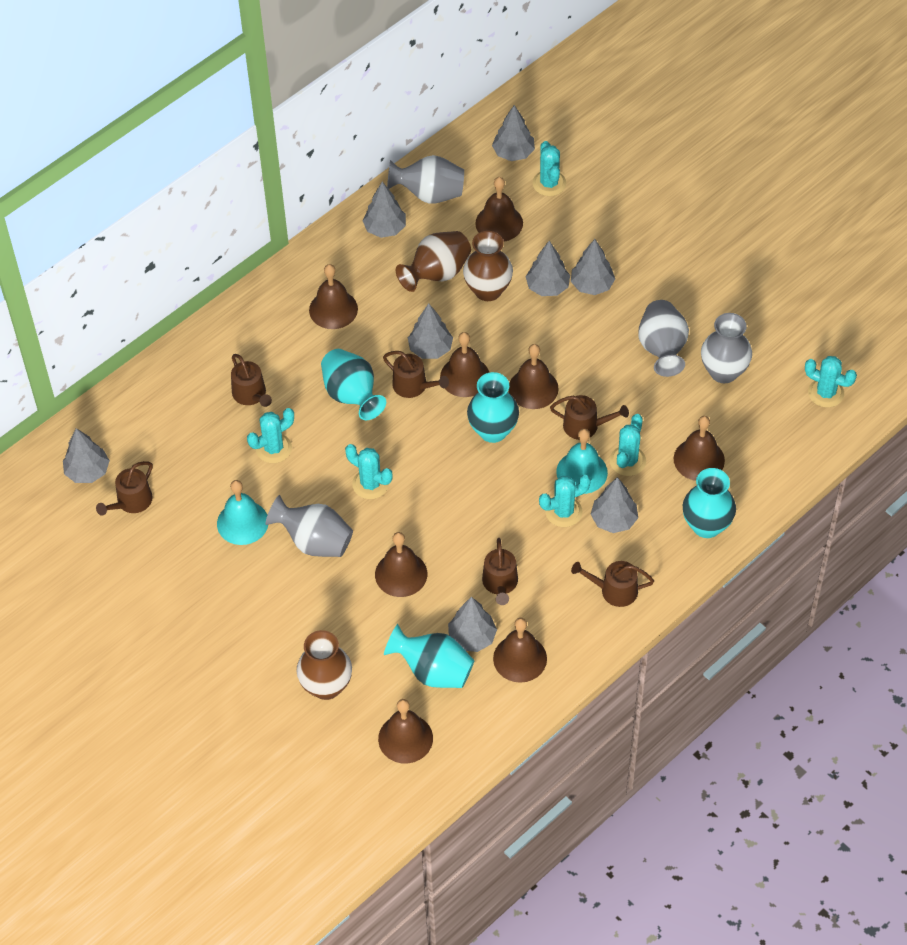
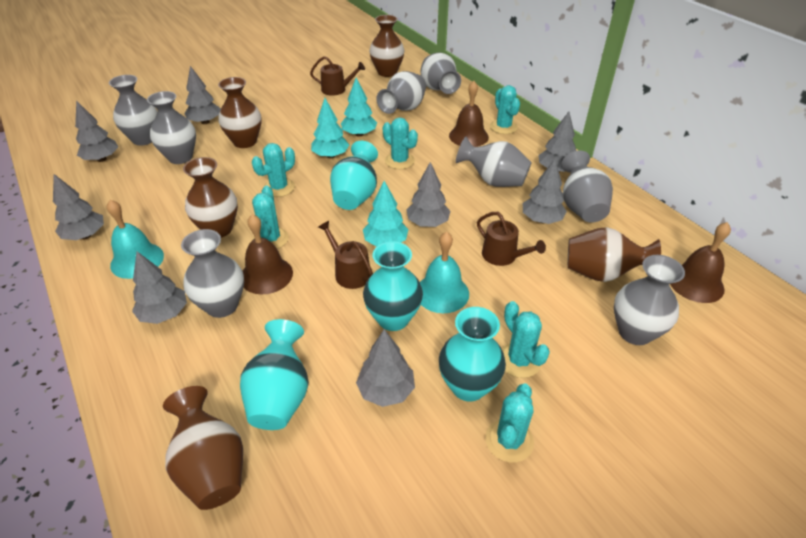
brown bell: [309,264,358,329] [375,532,427,597] [378,699,433,763] [440,332,489,397] [475,177,523,242] [493,618,547,683] [509,344,559,409] [674,416,725,481] = 8 -> [243,214,293,295] [449,81,489,147] [670,222,731,303] = 3
brown vase: [296,630,352,700] [396,231,471,292] [463,231,513,301] = 3 -> [163,386,243,510] [183,157,238,238] [218,77,262,148] [369,15,405,77] [568,227,661,282] = 5
brown watering can: [96,461,153,516] [231,354,272,407] [383,351,449,398] [482,538,518,605] [550,395,629,440] [571,561,654,607] = 6 -> [310,56,365,96] [318,221,373,289] [477,212,546,266] = 3
grey vase: [265,495,353,557] [387,155,464,204] [638,300,689,377] [701,313,752,383] = 4 -> [109,75,157,146] [147,91,196,164] [181,229,244,318] [376,71,426,114] [421,53,461,94] [456,137,532,187] [561,151,613,223] [614,255,685,345] = 8
turquoise tree: none = 0 -> [311,98,349,158] [341,78,377,137] [363,181,409,247] = 3

